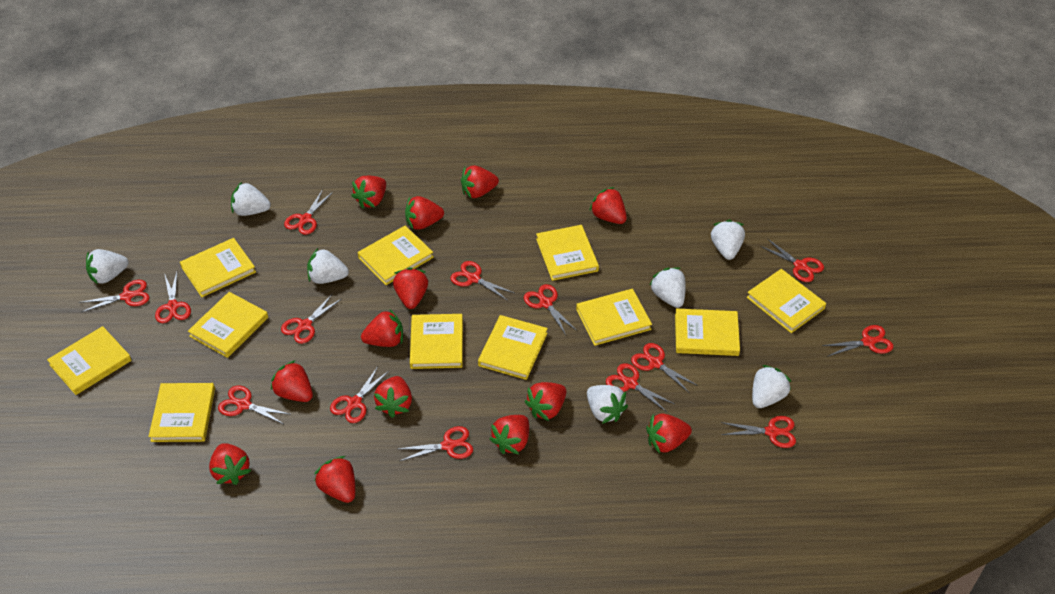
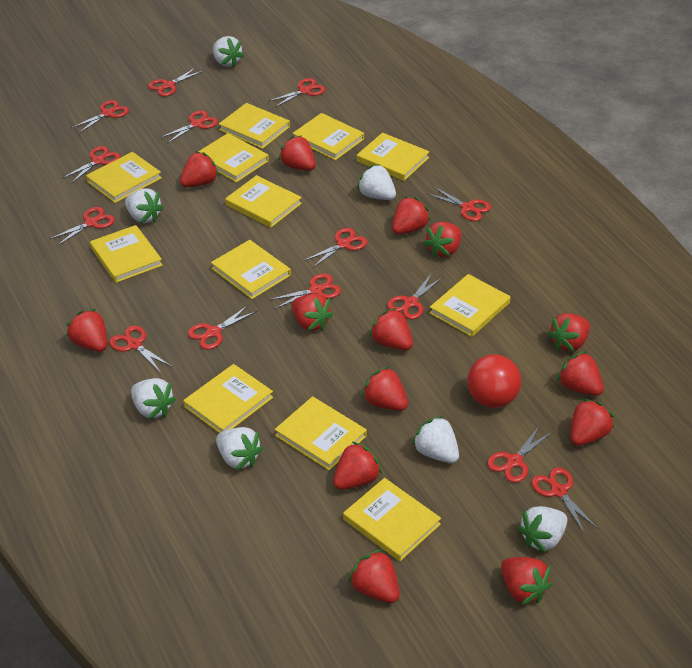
red ball: none = 0 -> [467,354,521,408] = 1
red strawberry: [209,443,251,485] [271,360,313,402] [314,456,355,503] [351,176,386,209] [361,310,403,347] [374,376,412,418] [393,267,428,309] [405,196,444,230] [461,165,499,198] [489,415,529,454] [524,382,566,421] [589,187,627,224] [646,413,692,454] = 13 -> [67,309,107,352] [180,151,219,187] [279,135,316,171] [291,293,333,331] [333,442,382,490] [348,549,400,603] [362,366,408,411] [369,308,413,350] [392,196,431,234] [424,222,462,257] [501,557,552,605] [547,313,590,352] [557,351,604,396] [571,399,614,446] = 14
yellow book: [47,326,132,395] [148,383,215,442] [180,238,256,297] [188,292,268,358] [358,226,434,285] [410,314,463,369] [478,315,548,380] [536,225,599,281] [576,289,652,346] [675,308,740,356] [747,269,826,333] = 11 -> [86,152,162,203] [90,225,163,283] [183,364,273,433] [198,133,269,182] [211,240,291,299] [219,103,290,149] [225,175,302,228] [275,396,367,470] [292,113,364,160] [343,478,441,561] [357,133,430,181] [430,274,511,337] = 12

